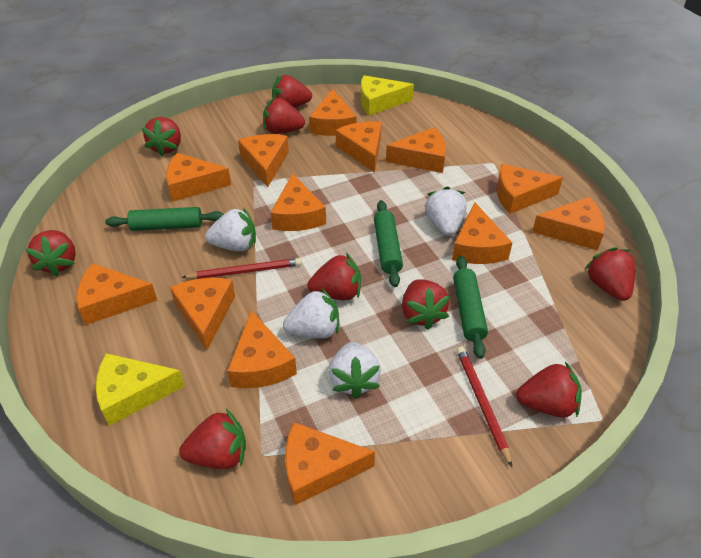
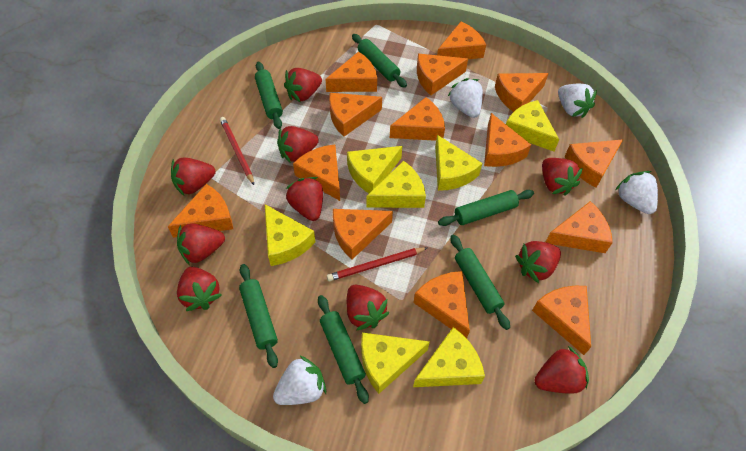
green rolling pin: [105,207,224,231] [374,200,403,287] [453,256,488,359] = 3 -> [239,264,278,368] [255,62,283,129] [318,295,369,404] [352,34,407,88] [438,190,534,226] [450,234,510,330] = 6
orange cheese: [76,263,157,325] [166,153,231,202] [170,278,235,350] [227,310,297,388] [238,134,289,187] [271,173,326,231] [285,422,375,505] [309,89,357,136] [336,121,382,173] [386,127,446,173] [452,203,513,264] [497,164,563,214] [532,197,605,251] = 13 -> [168,184,233,238] [293,144,340,201] [325,51,377,92] [329,93,382,137] [333,209,393,259] [390,97,445,141] [413,271,470,339] [417,54,468,95] [437,22,486,59] [484,113,531,167] [495,73,549,112] [532,285,591,355] [546,201,613,253] [565,139,623,188] = 14
red strawberry: [25,230,76,276] [142,117,181,157] [179,409,246,469] [263,98,305,134] [272,75,312,108] [308,253,361,300] [402,279,450,330] [516,361,582,418] [584,247,635,301] = 9 -> [171,158,216,196] [177,223,225,265] [177,267,222,311] [277,126,319,163] [284,68,322,102] [286,177,323,221] [347,285,389,330] [515,241,561,283] [534,346,589,394] [542,158,583,196] = 10
yellow cheese: [96,353,185,426] [361,75,414,116] = 2 -> [265,204,315,266] [347,146,402,193] [361,333,430,394] [367,161,426,208] [413,327,485,387] [435,135,482,191] [506,100,559,151] = 7

